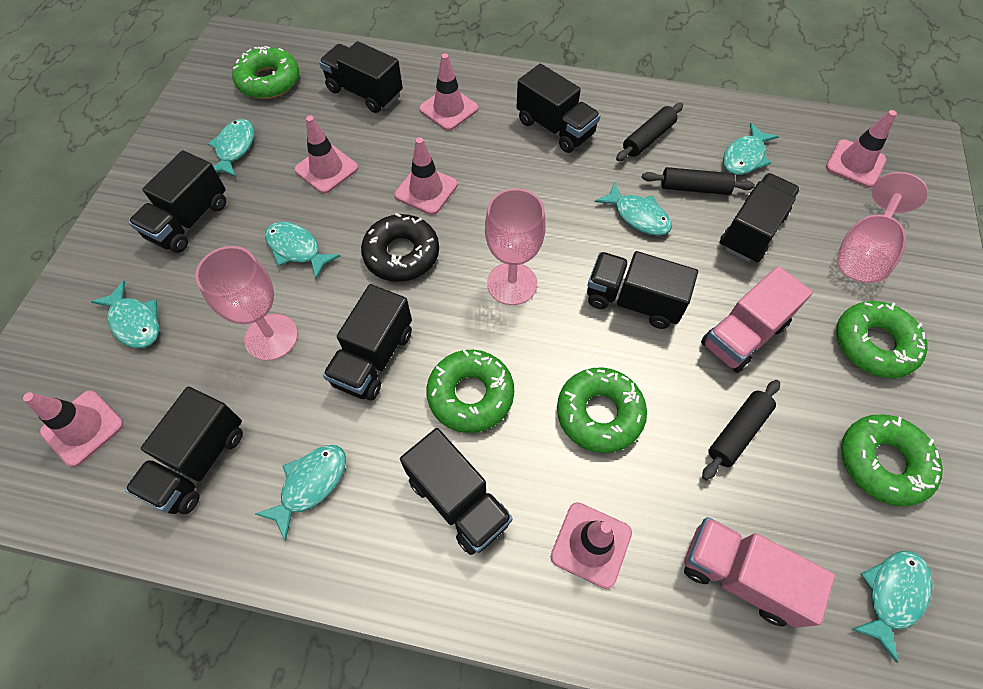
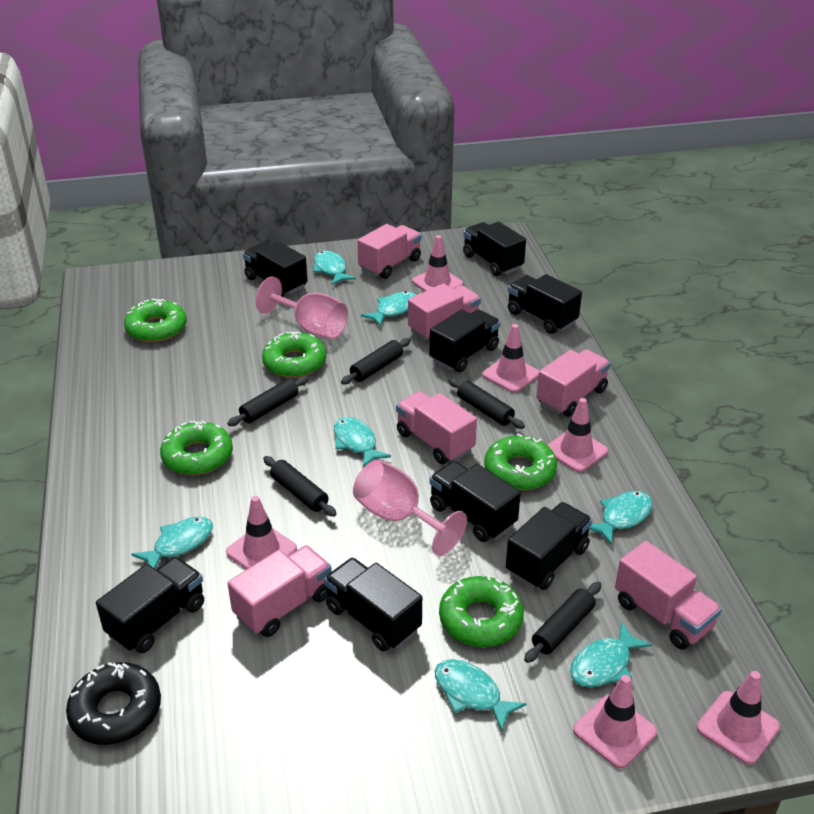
black rolling pin: [616,103,683,161] [642,167,755,195] [702,380,780,480] = 3 -> [227,376,308,426] [263,456,337,517] [341,338,411,384] [448,378,525,429] [524,582,601,663] = 5
pink goblet: [195,246,298,361] [485,188,546,305] [837,172,928,283] = 3 -> [256,277,348,339] [353,459,467,556] = 2
pink truck: [684,517,835,628] [701,266,813,373] = 2 -> [228,545,332,637] [358,224,421,279] [396,391,477,464] [408,283,481,340] [536,349,611,417] [615,541,722,650] = 6

